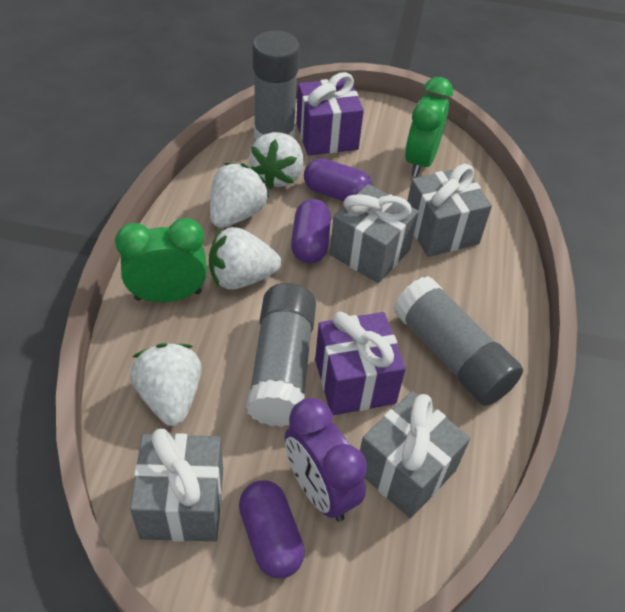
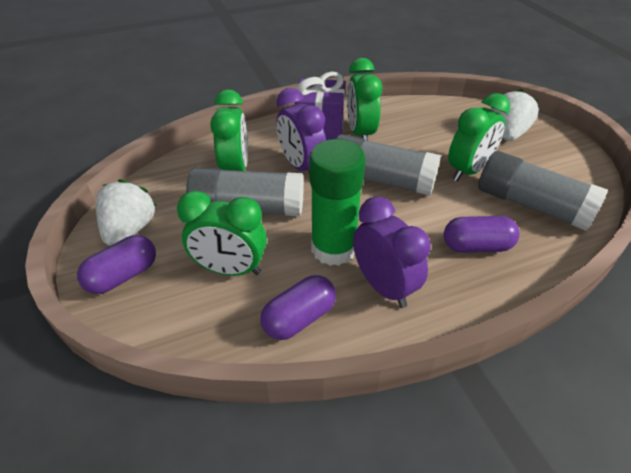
green clock: [115,218,207,302] [405,77,453,177] = 2 -> [177,191,267,276] [210,89,248,171] [347,58,382,141] [448,93,510,182] = 4
green glue stick: none = 0 -> [309,139,365,266] = 1
grey gift: [130,429,223,542] [330,184,419,283] [360,391,470,518] [407,164,492,257] = 4 -> none = 0
purple clock: [285,398,367,522] = 1 -> [276,88,326,174] [353,196,431,308] = 2
purple gift: [296,72,364,156] [315,312,406,415] = 2 -> [295,72,345,140] = 1
white strawberry: [130,343,202,426] [209,227,281,290] [210,163,269,228] [249,132,304,189] = 4 -> [96,179,157,246] [491,89,539,141] = 2

